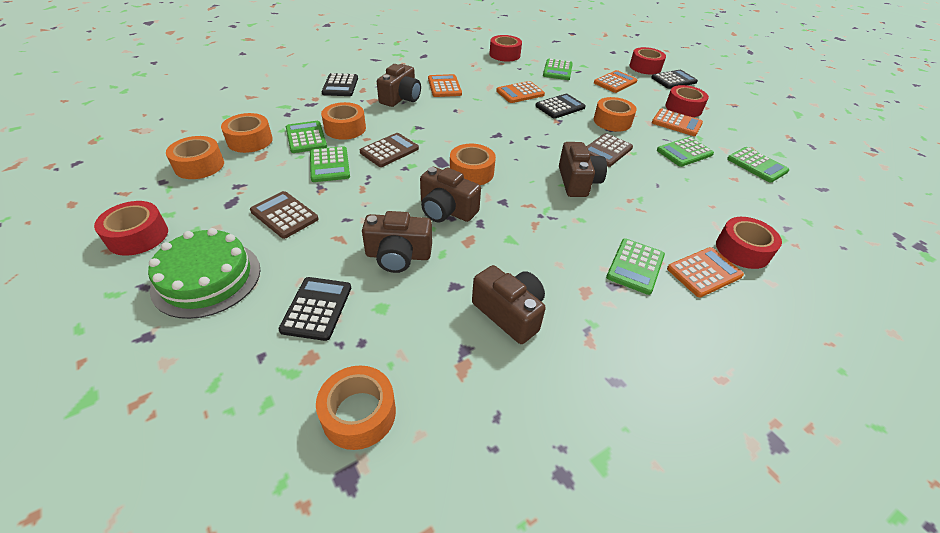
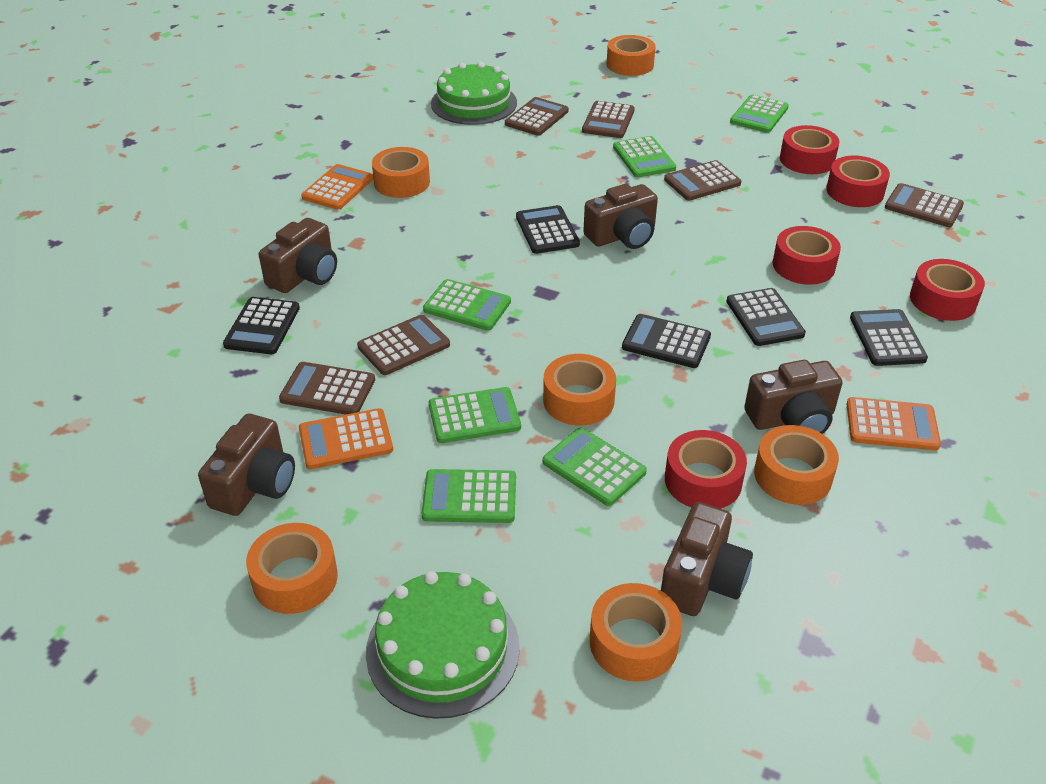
black calculator: [278,277,351,341] [322,73,358,96] [536,94,586,119] [651,70,698,89] = 4 -> [223,297,300,354] [516,205,580,254] [622,314,711,368] [726,288,806,346] [850,309,928,366] = 5
brown calculator: [250,191,319,239] [360,133,419,167] [587,133,633,167] = 3 -> [279,362,375,415] [357,315,450,375] [505,97,569,136] [582,101,635,138] [664,160,741,201] [885,183,964,227] = 6
green cake: [148,228,260,319] = 1 -> [366,571,520,719] [431,62,517,125] = 2
orange calculator: [428,74,462,97] [496,81,545,103] [594,70,637,93] [652,109,703,136] [667,247,744,297] = 5 -> [299,408,393,469] [301,164,373,210] [847,397,941,450] = 3

